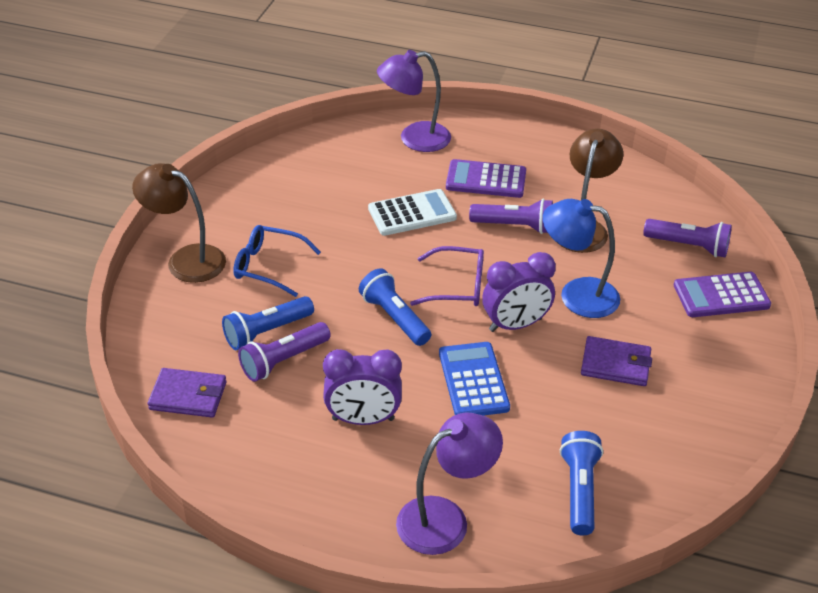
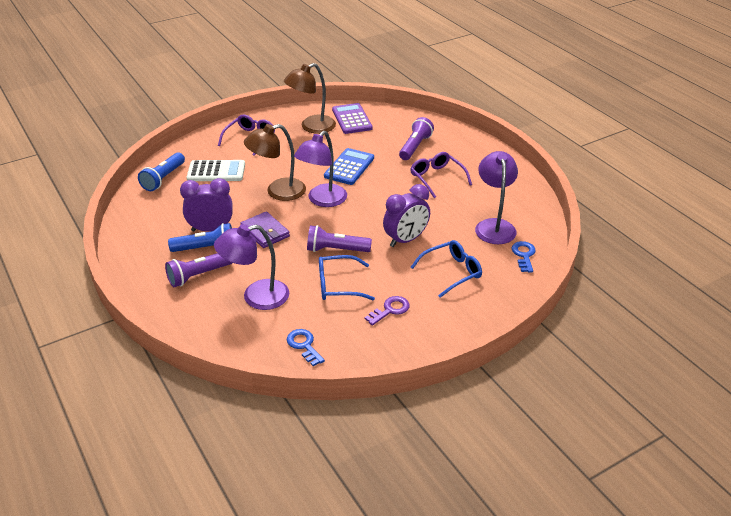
blue flashlight: [222,296,314,350] [359,268,431,346] [560,431,603,535] = 3 -> [138,152,185,191] [168,223,232,252] = 2
blue glasses: [233,225,321,297] = 1 -> [319,255,375,300] [411,240,482,298] = 2
blue key: none = 0 -> [287,329,325,366] [511,241,536,272] = 2
blue lamp: [543,199,620,318] = 1 -> none = 0
purple calculator: [446,159,526,198] [674,272,771,317] = 2 -> [332,103,372,134] = 1
purple glasses: [410,246,484,306] = 1 -> [218,114,275,156] [410,152,472,198] = 2
purple key: none = 0 -> [365,296,410,326] = 1
purple lamp: [377,50,451,152] [396,413,503,555] = 2 -> [214,224,289,310] [294,131,347,207] [475,151,518,244] = 3
purple wallet: [148,368,227,418] [581,336,652,386] = 2 -> [240,211,290,248] = 1

